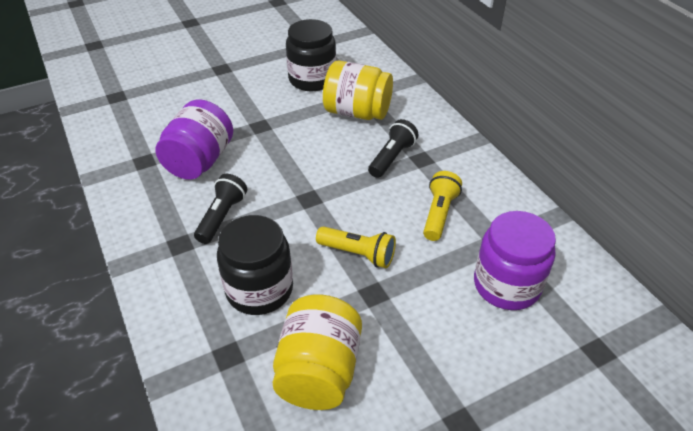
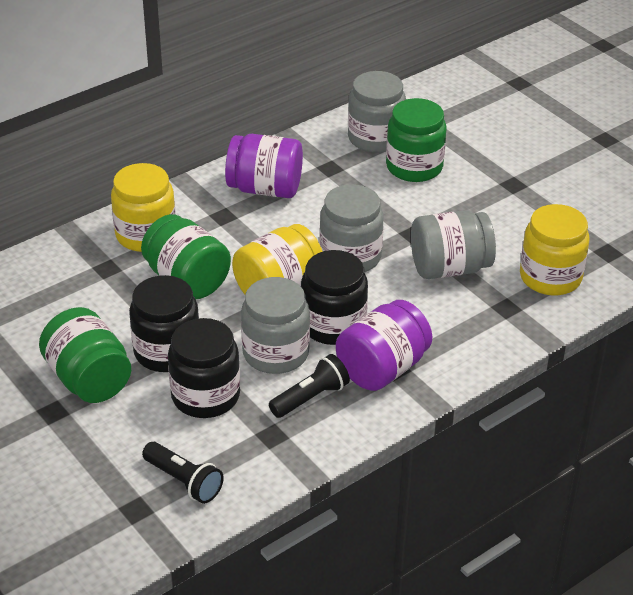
black jar: [217,215,293,315] [286,19,336,91] = 2 -> [129,275,199,372] [168,318,240,418] [301,250,368,345] = 3
green jar: none = 0 -> [39,307,131,403] [141,214,231,299] [386,98,447,182] = 3
grey jar: none = 0 -> [241,277,310,374] [319,184,384,272] [348,71,406,153] [411,210,496,279] = 4
yellow flashlight: [316,226,396,268] [423,171,462,241] = 2 -> none = 0
yellow jar: [272,294,362,410] [323,60,393,120] = 2 -> [111,163,176,252] [232,224,323,295] [520,204,590,296] = 3

